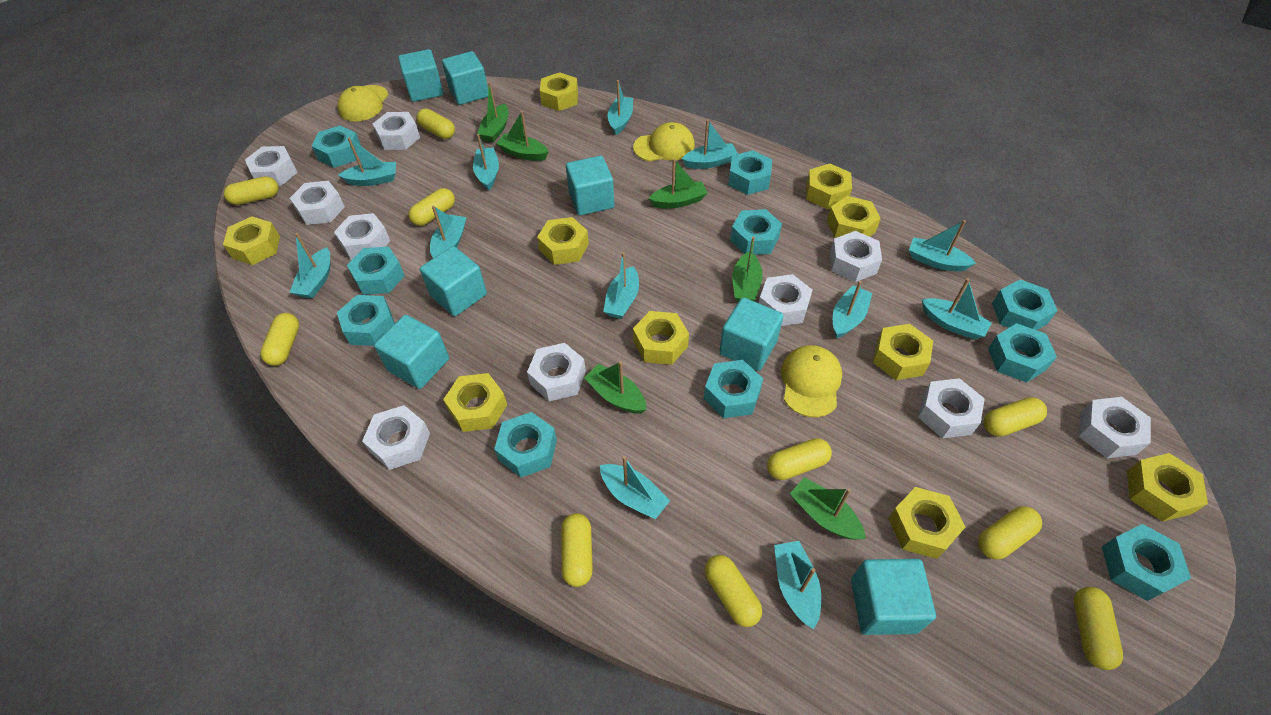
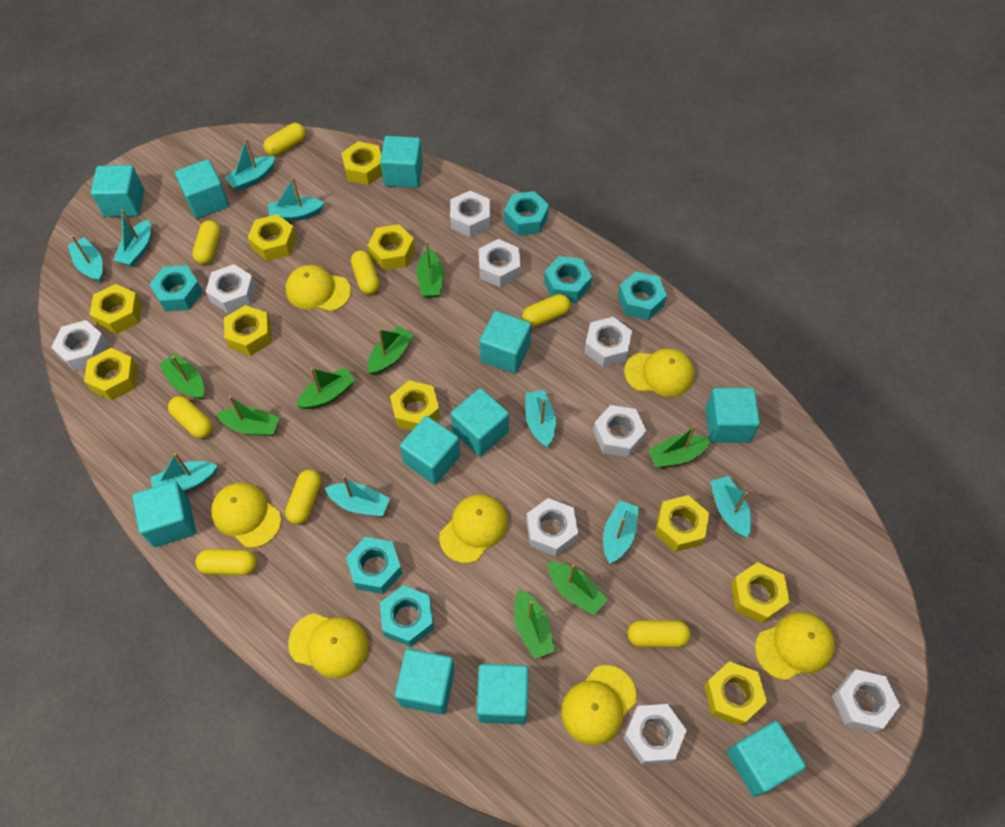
green boat: [477,82,508,142] [496,111,549,161] [584,361,647,414] [649,159,708,208] [732,237,763,302] [790,477,866,540] = 6 -> [159,353,204,400] [216,396,279,436] [296,368,355,409] [367,326,413,375] [416,241,443,298] [514,589,555,659] [547,562,608,615] [648,425,711,467] = 8
turquoise boat: [290,233,330,299] [338,137,396,186] [430,206,466,258] [473,134,499,190] [600,456,670,519] [603,252,639,319] [608,80,633,135] [682,119,738,169] [774,541,821,629] [833,281,872,338] [909,220,976,271] [922,278,992,339] = 12 -> [68,235,103,283] [113,209,151,267] [150,453,217,491] [225,138,275,191] [268,177,324,221] [325,476,390,516] [525,390,556,447] [603,500,639,564] [710,476,751,538] = 9
turquoise cube: [374,315,449,389] [398,49,444,102] [420,246,487,316] [442,51,488,105] [566,156,614,216] [719,297,783,371] [851,559,936,635] = 7 -> [91,165,145,217] [132,481,196,547] [175,159,229,219] [380,136,423,188] [395,649,455,715] [400,416,460,485] [451,388,509,456] [477,664,528,724] [479,311,531,373] [706,388,760,443] [727,721,806,797] = 11
turquoise nut: [312,126,362,168] [337,295,395,346] [347,247,405,295] [494,412,557,477] [704,360,763,418] [728,150,772,195] [730,209,782,255] [988,323,1057,383] [992,279,1058,330] [1102,524,1191,601] = 10 -> [149,265,203,311] [346,537,403,594] [380,585,434,647] [504,191,549,236] [544,256,592,303] [618,271,667,320] = 6
white nut: [245,146,298,186] [290,181,345,225] [334,213,390,260] [362,405,430,470] [373,112,420,150] [527,343,586,401] [759,274,813,326] [830,231,882,282] [918,378,985,438] [1079,397,1151,458] = 10 -> [51,320,109,371] [206,264,256,314] [450,191,490,237] [479,239,520,288] [526,498,578,556] [584,317,632,367] [593,405,646,457] [623,704,687,765] [832,669,900,733] = 9
yellow cap: [338,85,388,122] [633,122,695,162] [781,345,842,417] = 3 -> [211,483,281,548] [286,265,351,311] [288,613,368,679] [439,495,508,563] [561,665,637,745] [624,348,694,397] [755,612,835,680] = 7
yellow capsule: [224,176,279,205] [260,313,299,366] [408,188,455,226] [416,109,455,139] [561,513,593,587] [705,555,762,627] [767,438,832,480] [978,506,1042,560] [984,397,1047,437] [1074,587,1123,670] = 10 -> [168,396,213,438] [192,220,221,265] [195,549,257,575] [264,123,306,156] [285,470,321,524] [351,250,380,295] [522,294,570,327] [628,621,690,647] = 8

